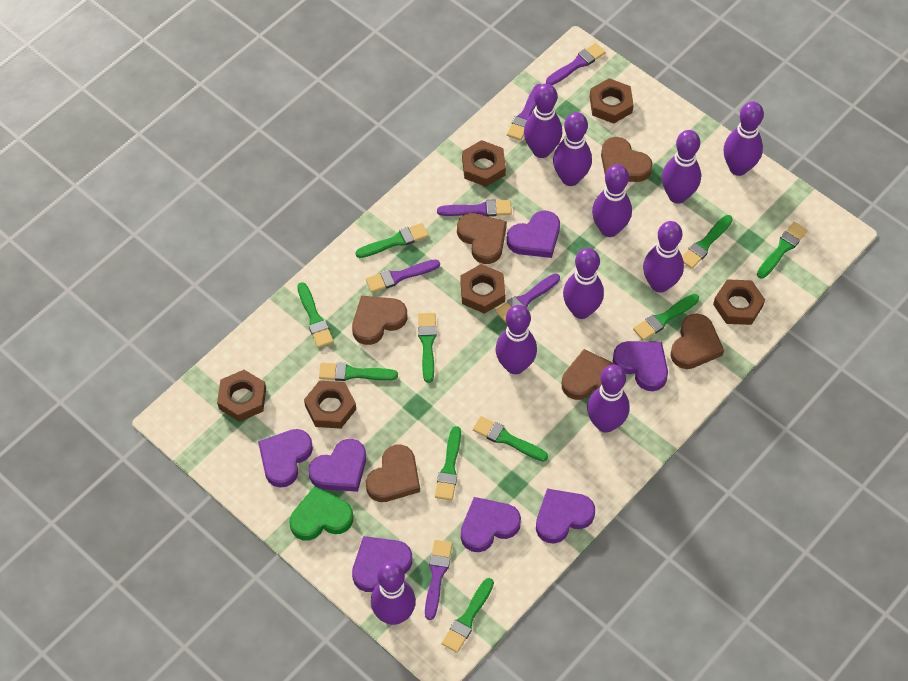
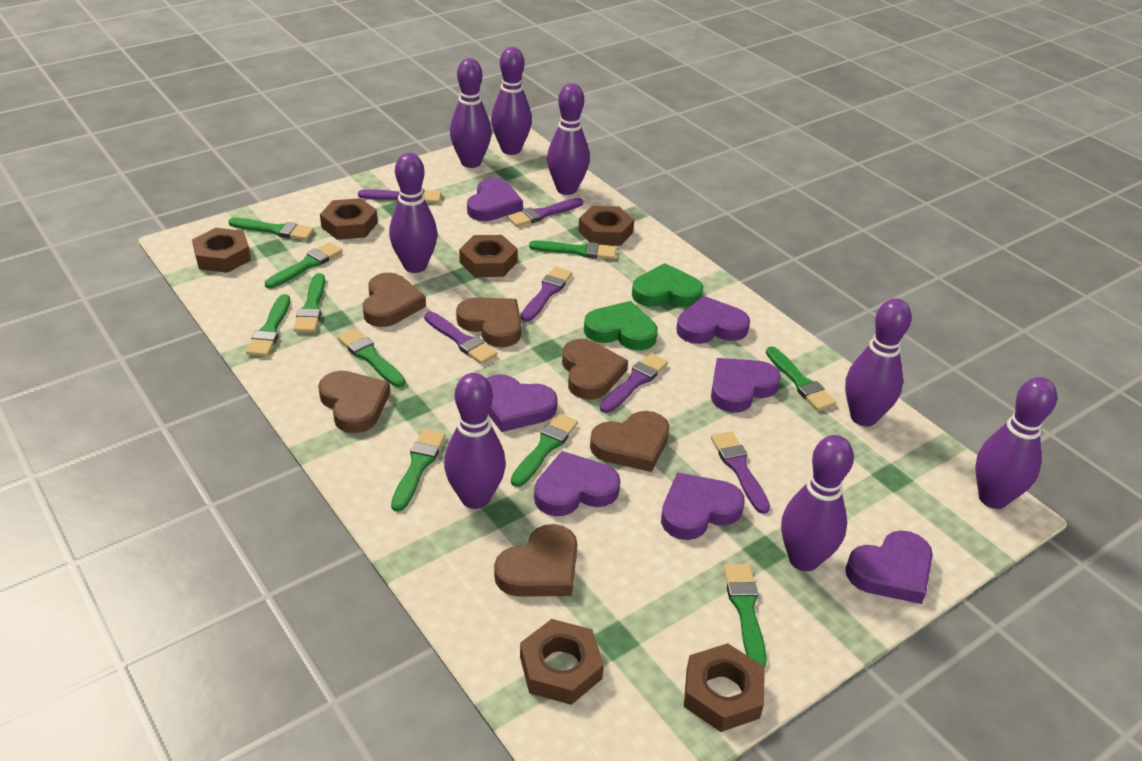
green heart: [290,486,353,541] = 1 -> [584,301,658,351] [632,263,703,307] = 2
purple bowling pin: [371,562,416,625] [495,305,537,374] [524,83,562,158] [553,112,592,186] [563,248,604,319] [587,365,629,433] [592,164,632,237] [643,221,684,293] [662,130,701,204] [724,102,764,176] = 10 -> [389,153,438,273] [444,373,506,509] [450,58,492,168] [491,47,532,155] [547,83,590,195] [781,435,854,571] [845,299,912,426] [975,377,1057,509] = 8

